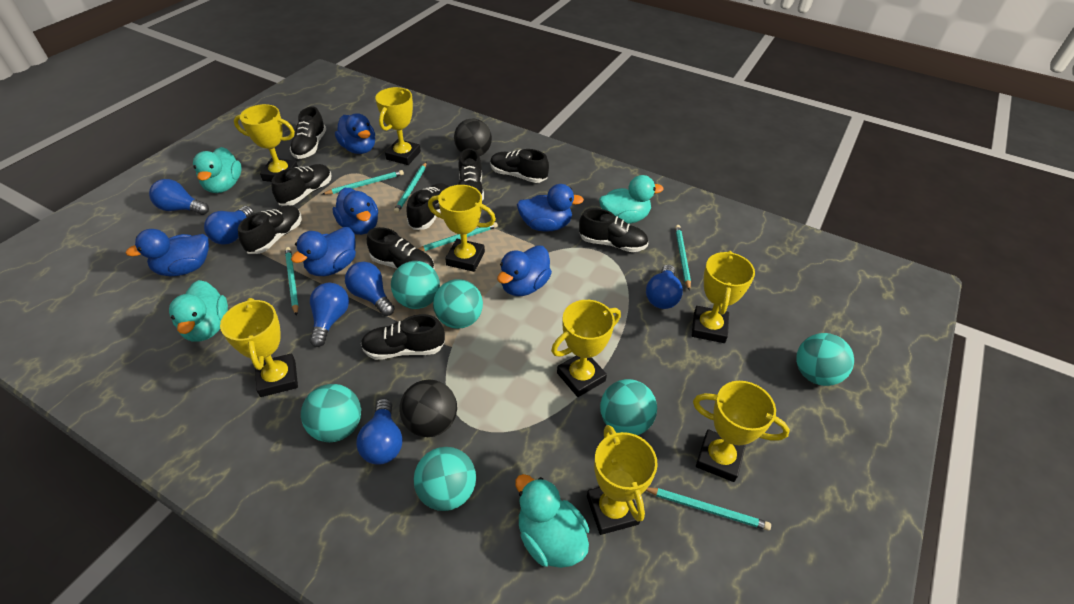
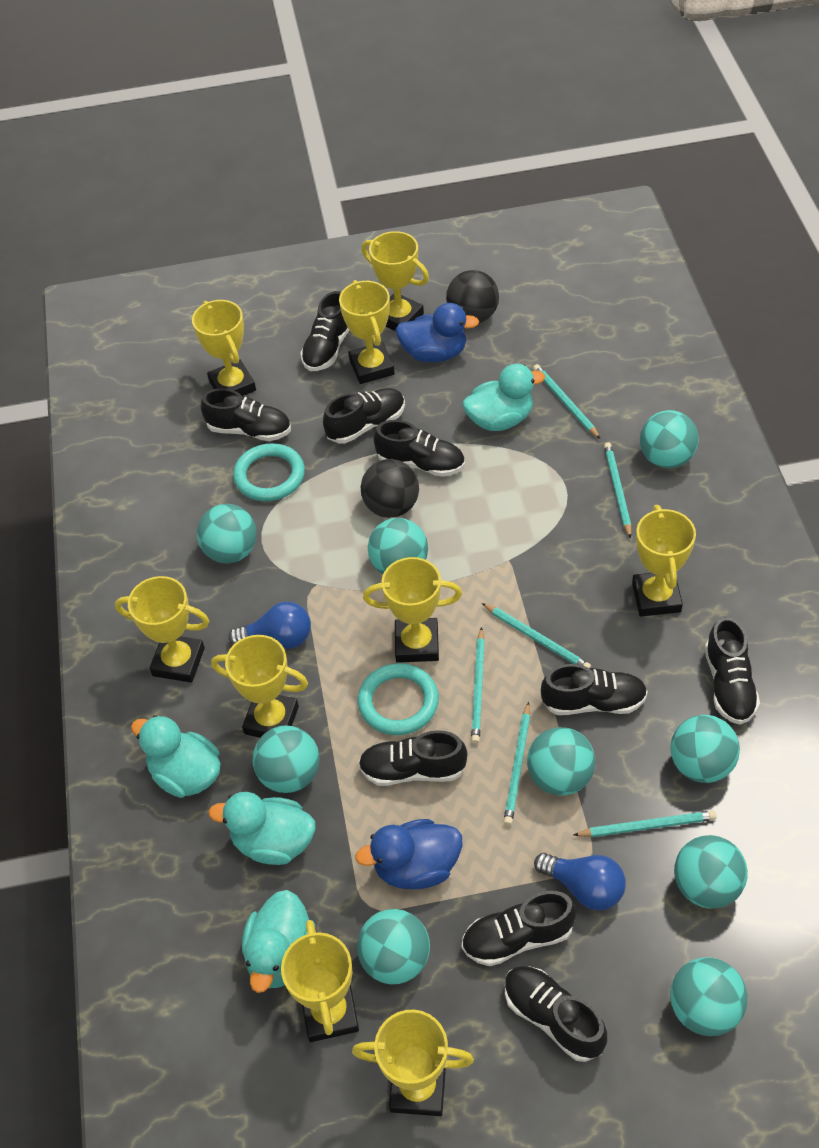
blue duck: [125,229,209,277] [291,227,356,276] [332,188,378,235] [335,113,375,154] [497,245,552,296] [517,184,584,232] = 6 -> [355,819,463,889] [395,303,479,363] = 2
blue light bulb: [149,179,209,215] [204,206,254,245] [310,283,349,347] [345,262,395,316] [356,398,403,465] [646,265,683,309] = 6 -> [228,601,311,649] [534,853,626,910] = 2
turquoise ball: [301,384,361,442] [391,261,440,309] [414,447,476,511] [433,279,483,329] [600,379,657,435] [796,333,854,386] = 6 -> [197,504,257,563] [253,726,320,793] [357,909,430,985] [368,518,428,574] [527,727,595,796] [640,410,699,468] [670,957,747,1036] [671,715,740,783] [674,835,748,909] = 9
turquoise ring: none = 0 -> [233,443,305,501] [358,663,439,735] = 2
yellow trophy: [220,298,298,397] [234,104,298,182] [375,87,421,165] [428,185,496,272] [551,300,621,397] [587,425,658,535] [691,251,755,343] [693,381,790,482] = 8 -> [115,576,209,683] [192,300,256,396] [211,635,308,738] [281,920,359,1042] [339,280,395,384] [352,1010,474,1116] [362,231,429,331] [363,557,462,663] [632,505,696,616] = 9

